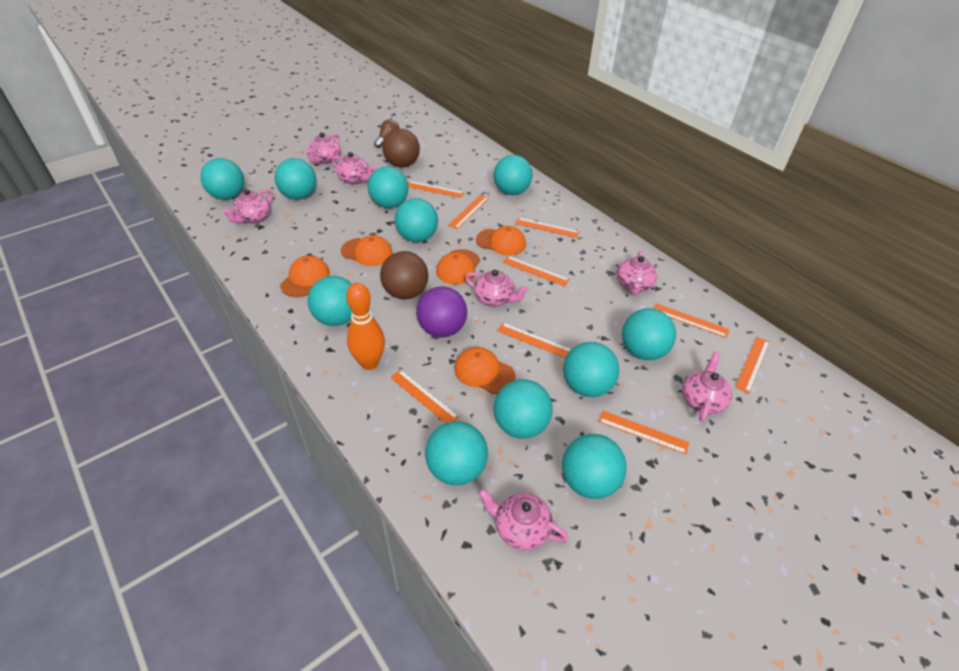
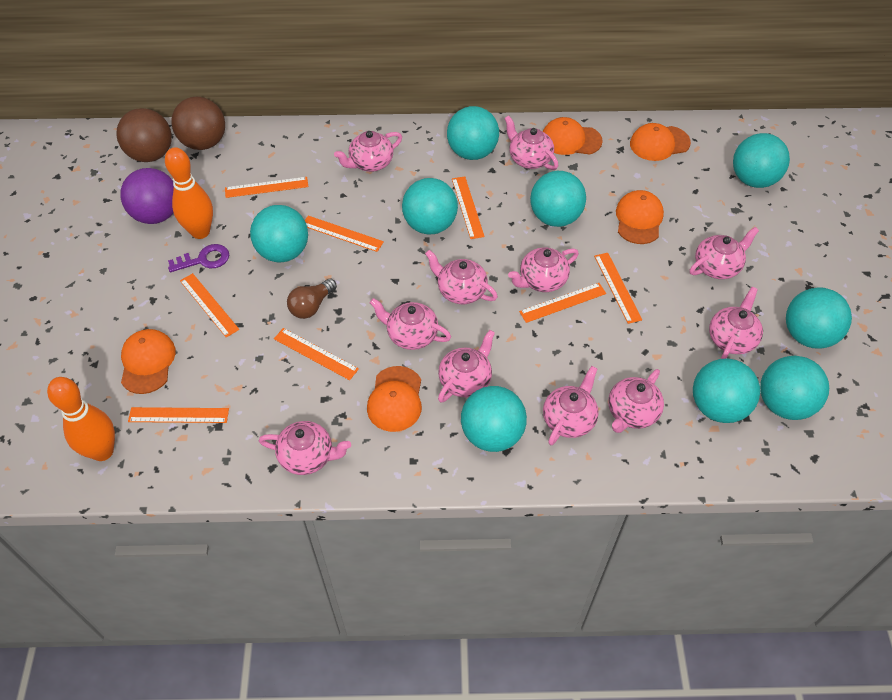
orange bowling pin: [346,283,385,370] = 1 -> [47,377,115,461] [165,147,213,239] = 2
orange ruler: [390,370,459,423] [408,181,464,198] [448,195,489,229] [497,323,571,358] [502,256,570,286] [515,218,580,238] [598,410,689,454] [653,303,729,338] [735,337,770,393] = 9 -> [128,407,229,423] [180,273,239,337] [225,177,308,198] [274,328,359,380] [305,216,384,252] [452,176,485,239] [519,283,606,323] [594,253,642,324] = 8
pink teapot: [222,189,273,224] [305,132,341,164] [332,152,375,184] [465,270,529,306] [478,489,568,550] [617,251,657,295] [682,352,732,422] = 7 -> [259,421,351,475] [334,131,402,172] [370,298,451,350] [425,250,498,304] [438,330,495,403] [504,115,558,170] [508,247,579,292] [543,366,599,445] [608,369,664,433] [690,227,759,279] [709,287,763,359] = 11
purple key: none = 0 -> [168,244,229,272] = 1
turquoise ball: [200,158,244,200] [274,158,316,200] [308,276,352,326] [368,166,409,208] [395,198,438,242] [425,421,488,485] [493,155,533,195] [494,379,553,439] [562,434,627,499] [563,342,619,397] [622,308,676,360] = 11 -> [250,205,308,262] [402,178,458,234] [447,106,499,160] [461,386,527,452] [530,171,586,227] [693,358,760,423] [733,133,790,188] [760,356,829,420] [786,287,852,349] = 9

